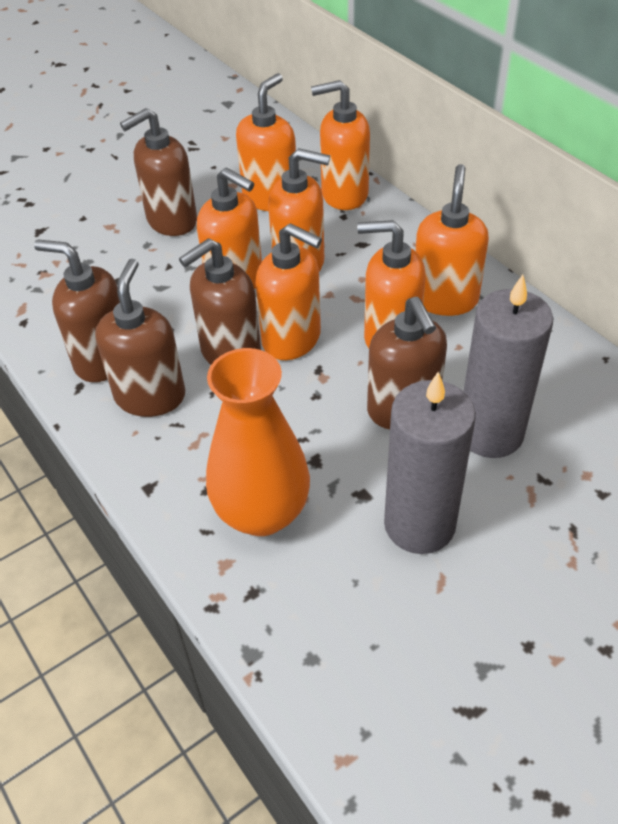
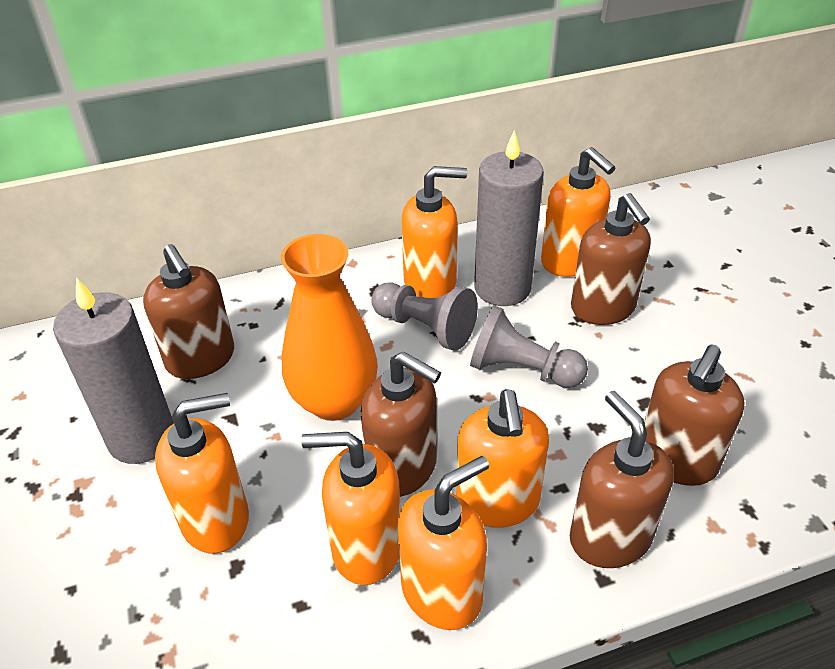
grey pawn: none = 0 -> [371,282,478,351] [470,305,588,388] = 2
orange soap dispenser: [197,167,262,290] [236,73,296,211] [255,223,322,360] [268,148,330,272] [311,80,370,210] [357,220,426,348] [415,164,489,316] = 7 -> [155,393,249,554] [301,432,401,585] [398,456,489,630] [401,166,467,298] [456,389,549,528] [541,147,616,277] = 6

